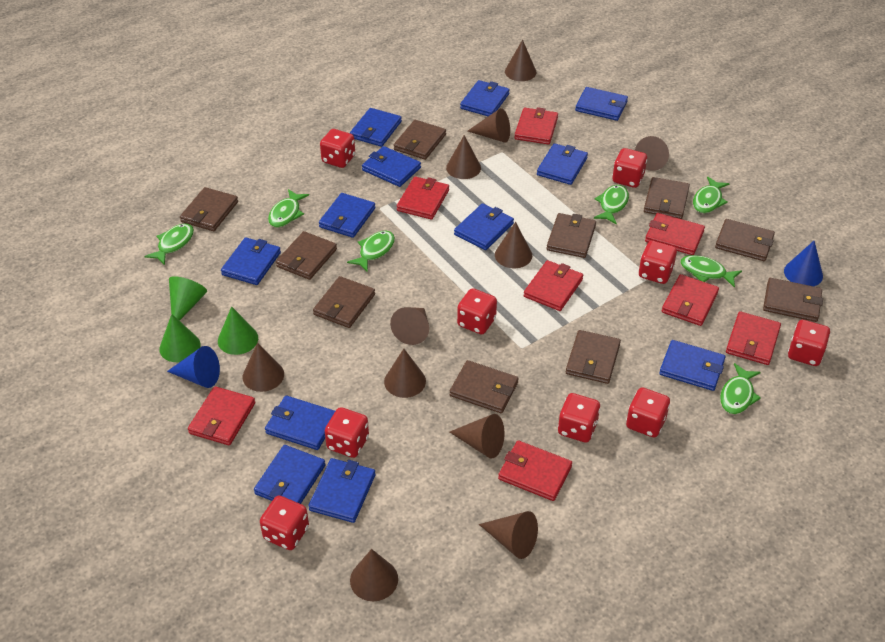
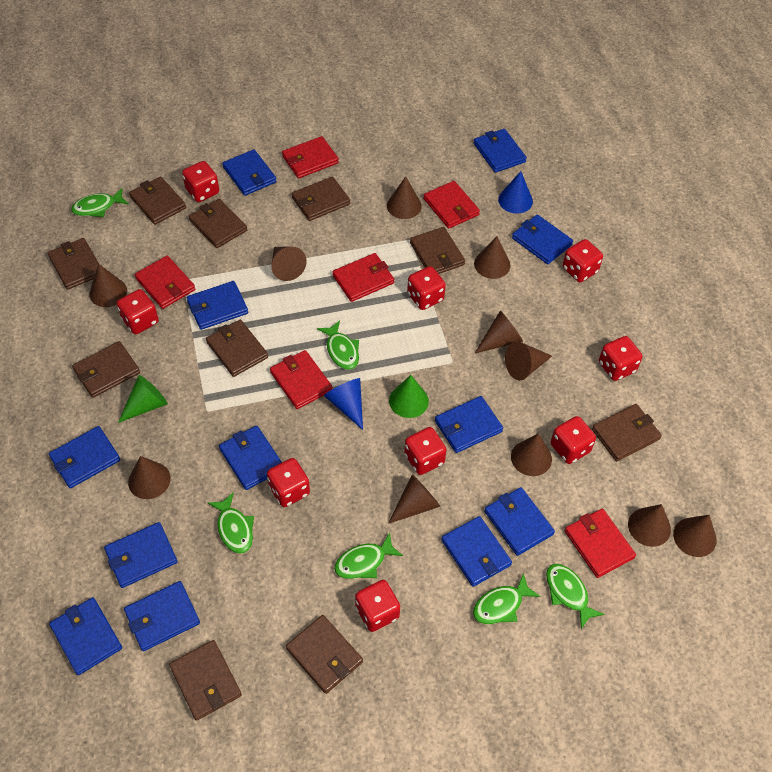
green cone: [159,314,201,362] [169,276,207,321] [218,306,258,355] = 3 -> [118,375,168,423] [389,375,429,418] = 2
green fish: [144,223,194,265] [268,189,309,227] [347,231,395,272] [594,185,629,225] [680,255,742,288] [693,177,730,213] [720,363,761,414] = 7 -> [71,188,129,217] [208,492,254,554] [317,320,359,370] [334,533,403,579] [473,573,540,624] [546,564,604,629] = 6
red wallet: [188,386,255,445] [397,176,449,220] [498,440,572,501] [514,107,558,145] [524,260,583,311] [645,213,705,255] [662,274,719,326] [726,311,781,365] = 8 -> [135,256,195,309] [270,350,333,409] [282,136,339,178] [333,253,394,302] [423,181,480,229] [565,509,636,578] = 6

